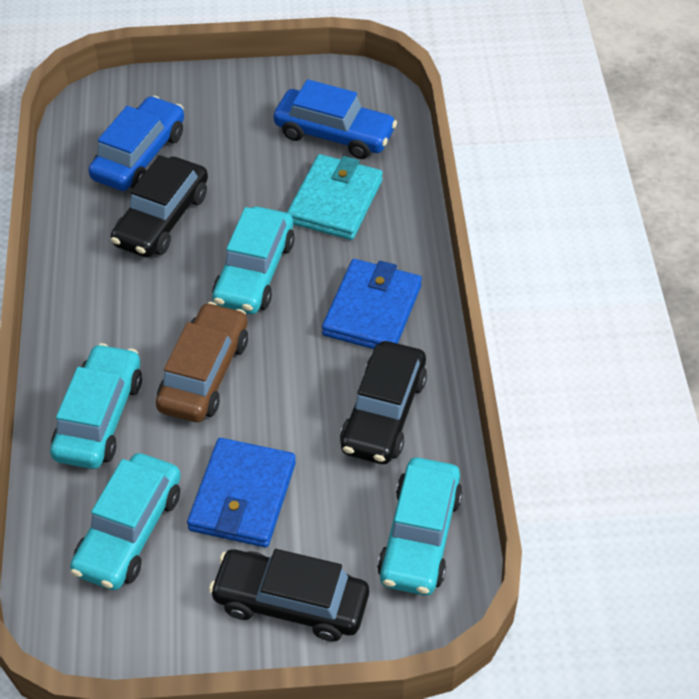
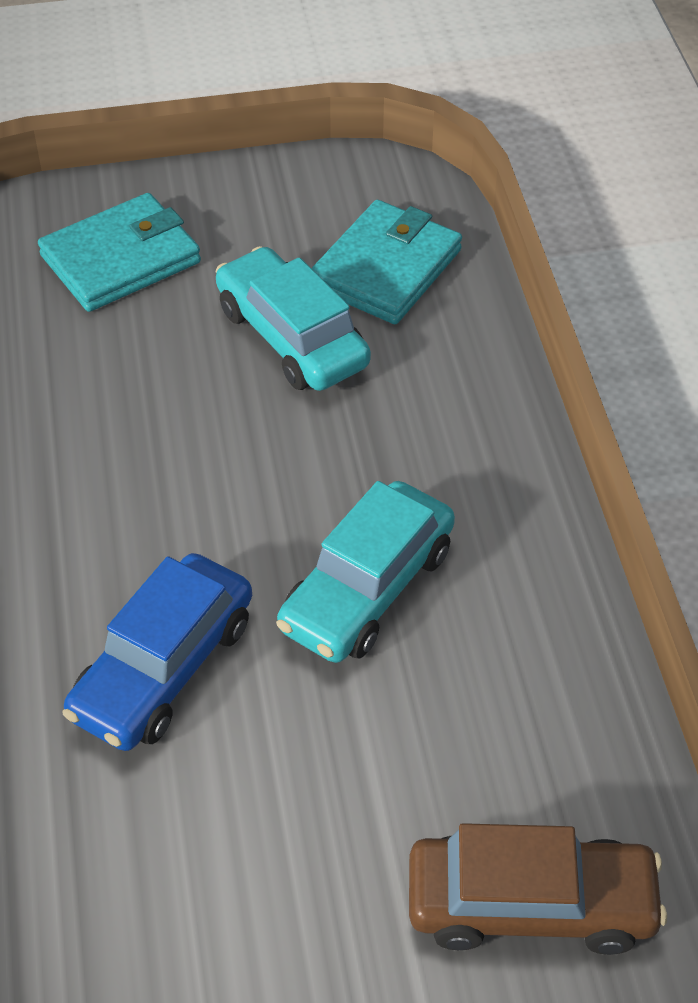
black car: [111,155,208,258] [209,549,369,642] [340,341,427,464] = 3 -> none = 0
blue car: [88,96,184,191] [274,79,397,159] = 2 -> [62,553,252,751] = 1
blue wallet: [187,438,296,547] [322,259,422,349] = 2 -> none = 0
turquoise car: [50,343,142,469] [70,453,181,590] [212,207,295,314] [377,458,463,595] = 4 -> [215,246,371,391] [276,481,455,663] = 2
turquoise wallet: [287,154,383,240] = 1 -> [38,193,201,312] [311,200,462,324] = 2

